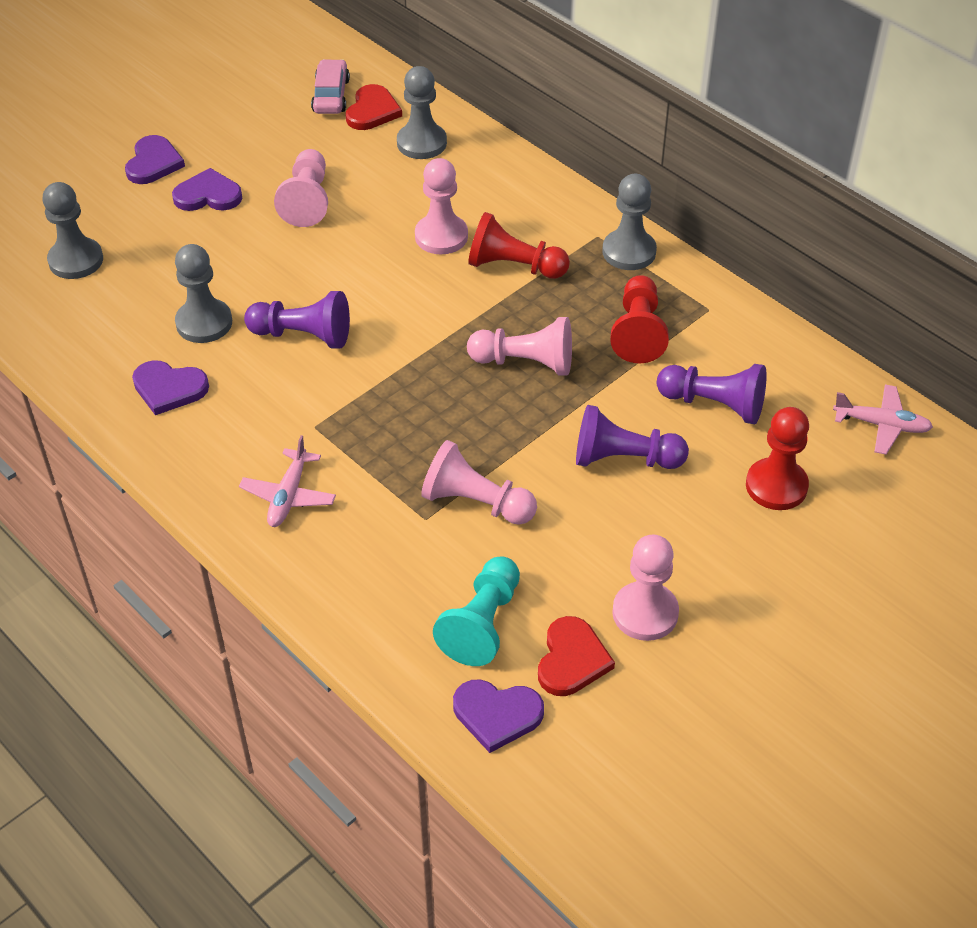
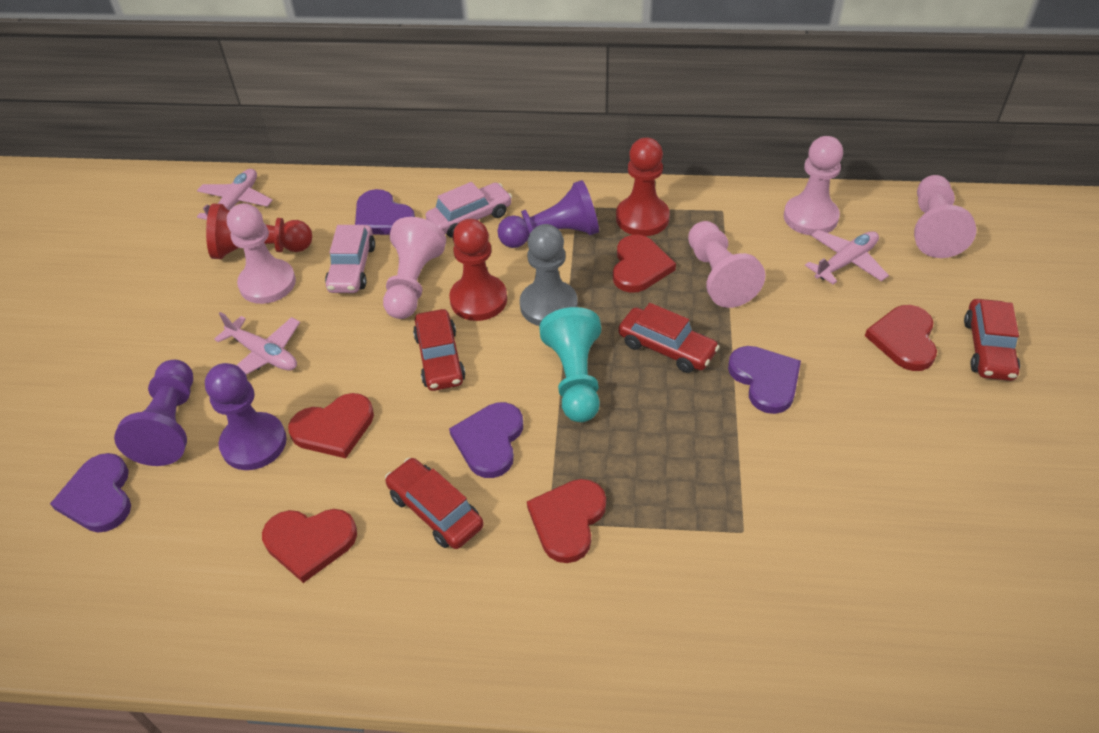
grey pawn: [42,182,103,279] [175,244,232,343] [397,66,447,159] [602,174,657,270] = 4 -> [520,224,578,326] = 1
pink car: [311,59,350,114] = 1 -> [325,225,375,293] [426,182,512,238] = 2
pink plane: [239,435,336,527] [833,384,933,455] = 2 -> [197,169,273,220] [214,312,300,375] [805,230,889,284] = 3
red car: none = 0 -> [385,458,484,549] [413,309,466,391] [618,303,720,373] [964,299,1020,381] = 4
red heart: [345,84,402,130] [538,616,615,696] = 2 -> [262,509,357,583] [288,393,374,458] [527,479,606,563] [613,235,676,293] [865,305,937,371] = 5

